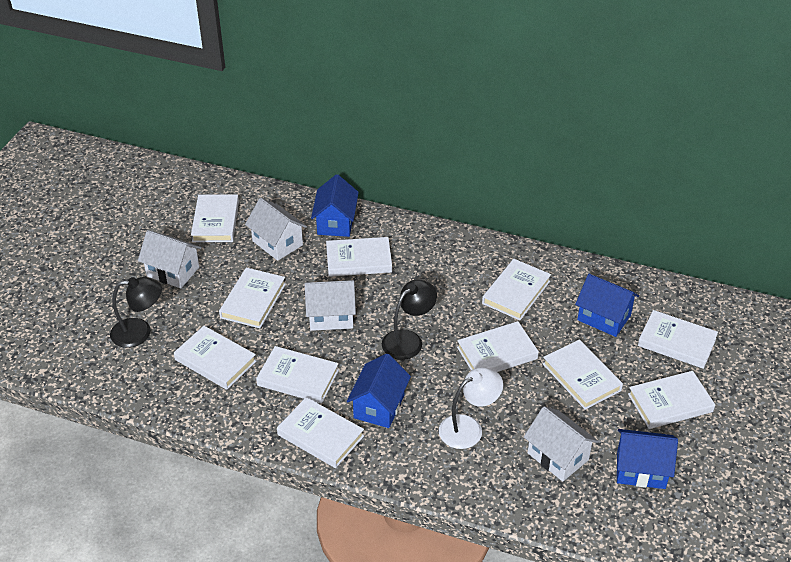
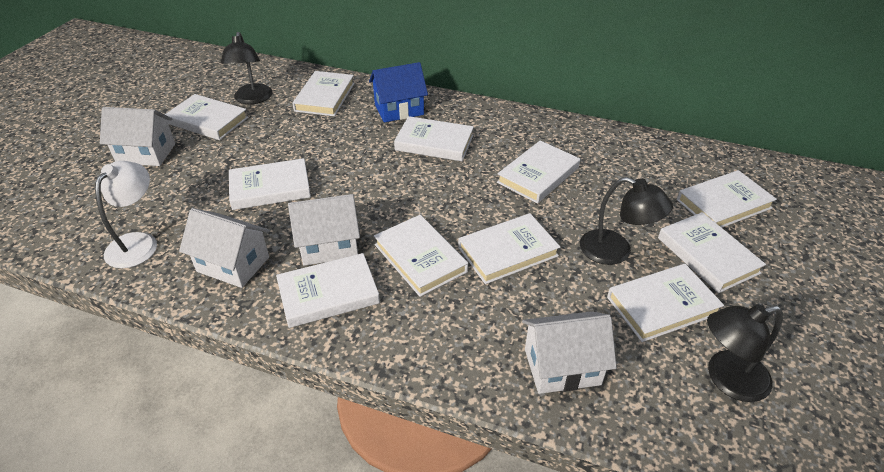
black lamp: [110,277,162,348] [382,280,437,360] = 2 -> [220,32,272,104] [580,177,673,265] [707,304,783,402] = 3
blue house: [311,174,359,237] [347,353,411,428] [575,274,639,337] [617,429,678,489] = 4 -> [369,62,428,122] = 1

